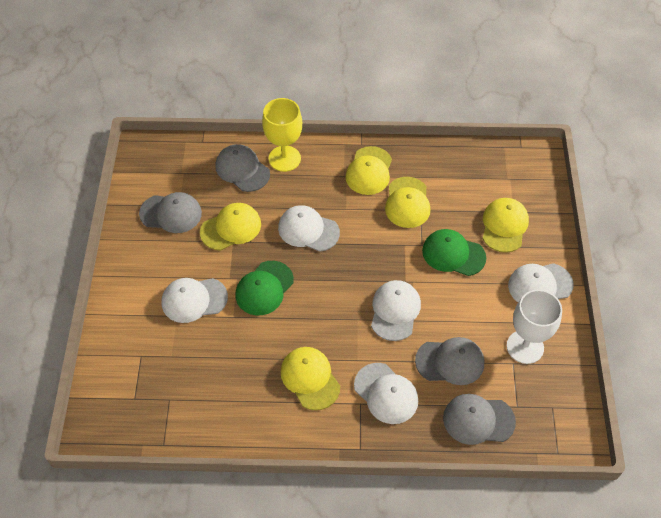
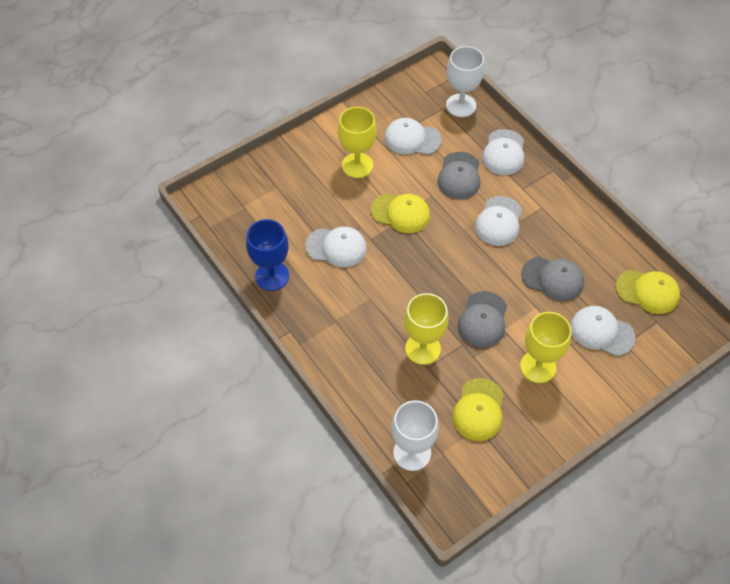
blue goblet: none = 0 -> [246,219,289,291] = 1
green cap: [236,261,294,315] [422,229,486,276] = 2 -> none = 0
grey cap: [139,192,202,233] [215,144,270,192] [415,337,484,385] [443,394,516,445] = 4 -> [438,152,480,199] [458,291,507,348] [521,257,584,301] = 3
white goblet: [507,290,562,364] = 1 -> [392,401,439,471] [446,46,485,117] = 2
yellow cap: [200,203,261,251] [280,347,340,410] [345,146,392,195] [385,177,430,228] [482,198,529,253] = 5 -> [371,193,430,233] [452,378,504,441] [616,270,680,314] = 3
yellow goblet: [262,98,302,172] = 1 -> [338,107,377,178] [404,293,449,365] [520,312,571,383] = 3

